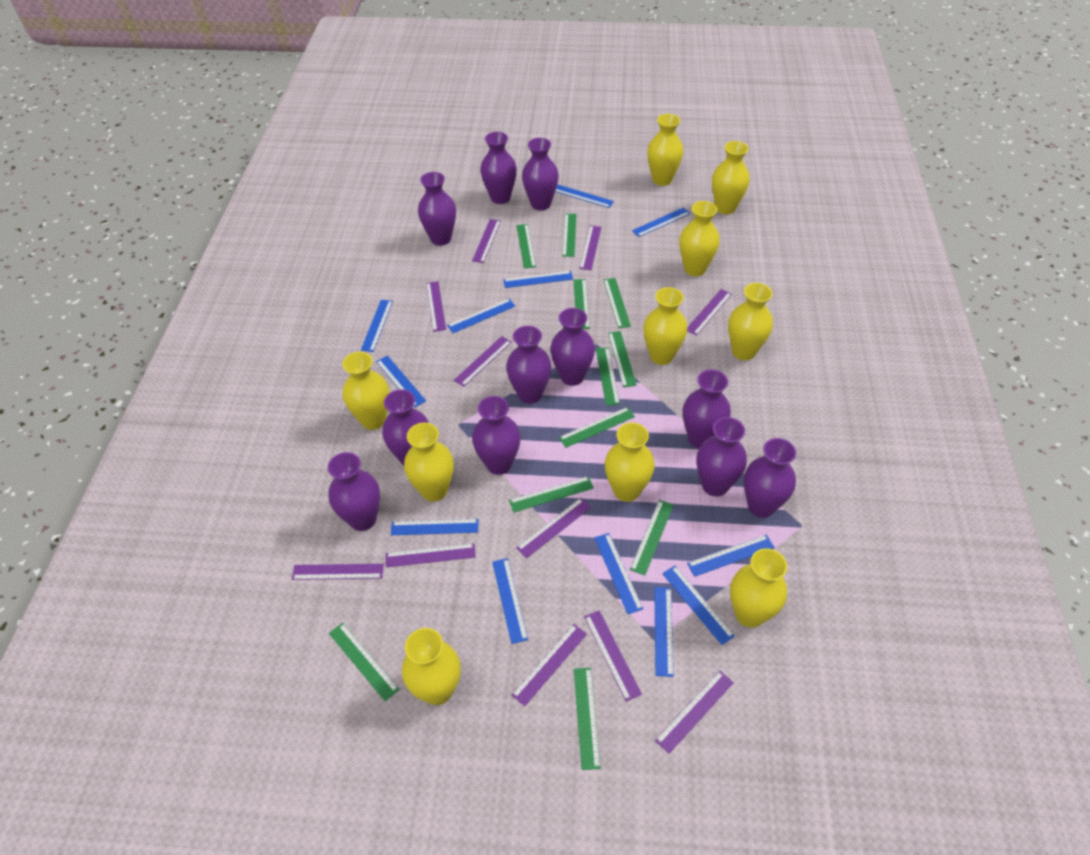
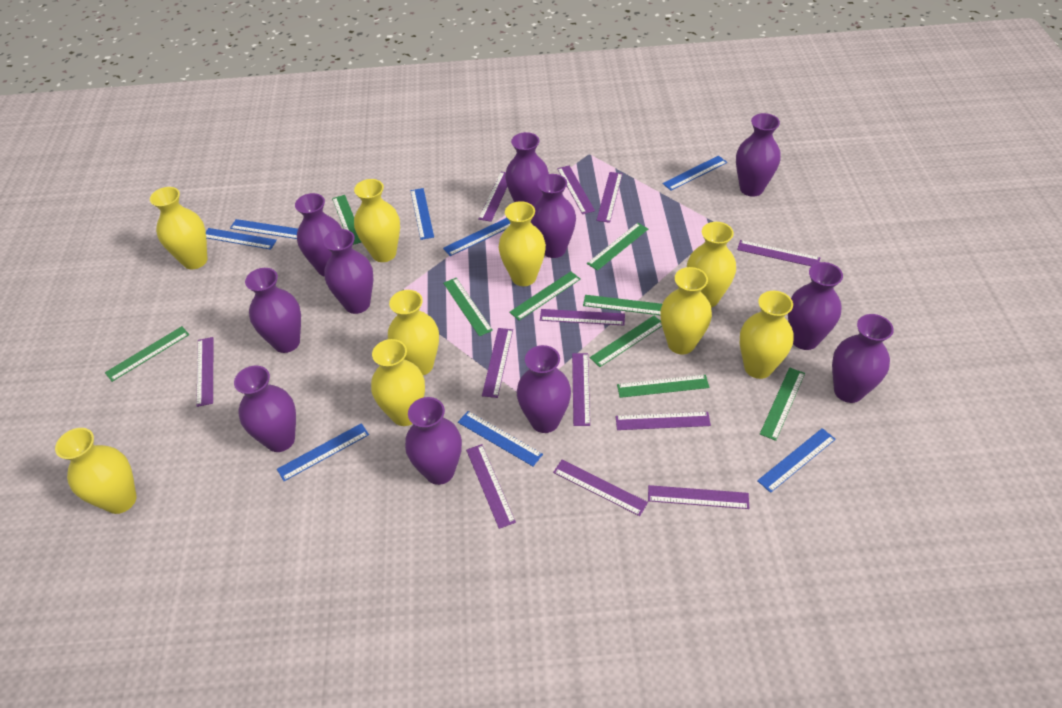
blue ruler: [361,300,393,352] [376,356,426,408] [391,519,479,535] [447,299,515,333] [492,558,528,644] [503,271,573,288] [555,185,614,208] [594,533,643,614] [632,208,690,237] [654,587,673,677] [662,566,735,645] [687,535,774,577] = 12 -> [206,228,277,250] [230,219,298,239] [277,423,369,481] [410,188,434,240] [443,218,511,256] [458,411,543,466] [662,156,727,191] [757,428,836,493] = 8
green ruler: [329,623,399,701] [509,476,594,512] [516,224,536,268] [559,407,635,448] [562,214,576,257] [573,279,590,329] [574,668,601,770] [596,347,620,406] [603,278,631,328] [608,331,637,387] [630,500,674,576] = 11 -> [105,326,189,382] [332,195,361,245] [443,278,493,336] [509,271,581,320] [583,295,662,315] [587,223,648,271] [590,316,662,367] [617,375,709,398] [760,367,805,441] = 9
purple ruler: [292,564,384,580] [386,543,476,567] [426,281,446,332] [454,336,512,387] [472,219,501,263] [511,624,587,706] [516,498,591,558] [579,226,601,270] [584,611,642,702] [655,671,734,754] [687,289,732,336] = 11 -> [196,337,214,407] [466,444,516,529] [478,172,507,222] [482,328,513,398] [540,309,625,326] [553,460,648,516] [557,166,595,214] [572,353,590,426] [596,172,622,223] [615,412,711,430] [648,485,749,509] [737,240,820,266] = 12
yellow vase: [342,352,389,430] [402,628,461,705] [404,423,454,501] [605,423,655,502] [643,287,687,365] [647,114,683,186] [679,201,720,276] [712,141,750,214] [728,283,773,360] [730,548,787,628] = 10 -> [55,428,136,514] [150,187,208,269] [354,179,400,262] [371,339,425,426] [388,290,439,375] [499,201,546,286] [660,267,712,354] [687,222,736,308] [740,291,793,379] = 9

